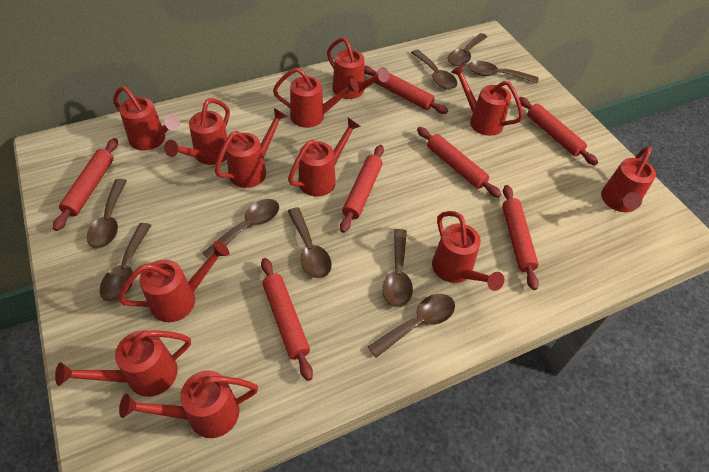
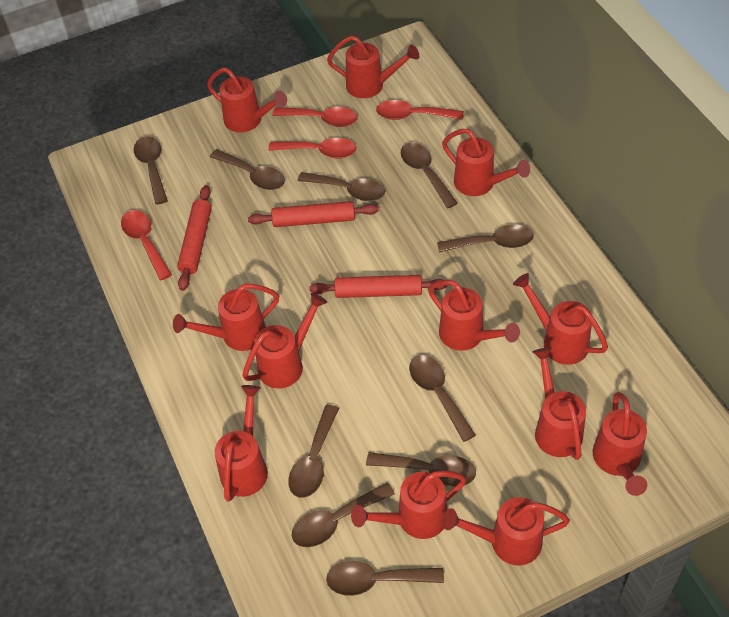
brown spoon: [87,179,127,249] [100,223,152,302] [202,199,279,258] [288,207,332,278] [368,294,455,358] [383,229,413,307] [411,50,457,90] [448,33,487,66] [468,61,539,83] = 9 -> [134,136,168,205] [210,149,285,190] [288,405,339,498] [292,483,395,547] [297,172,385,201] [326,561,444,596] [366,452,476,487] [401,143,458,208] [409,355,476,442] [437,224,534,252] = 10
red rolling pin: [53,138,118,231] [261,258,313,381] [340,145,384,233] [364,66,448,114] [417,127,502,198] [502,185,539,290] [519,97,598,165] = 7 -> [177,185,212,291] [248,201,379,227] [309,275,447,298] = 3
red spoon: none = 0 -> [121,210,172,280] [268,138,357,159] [272,107,358,127] [376,100,464,120] = 4

